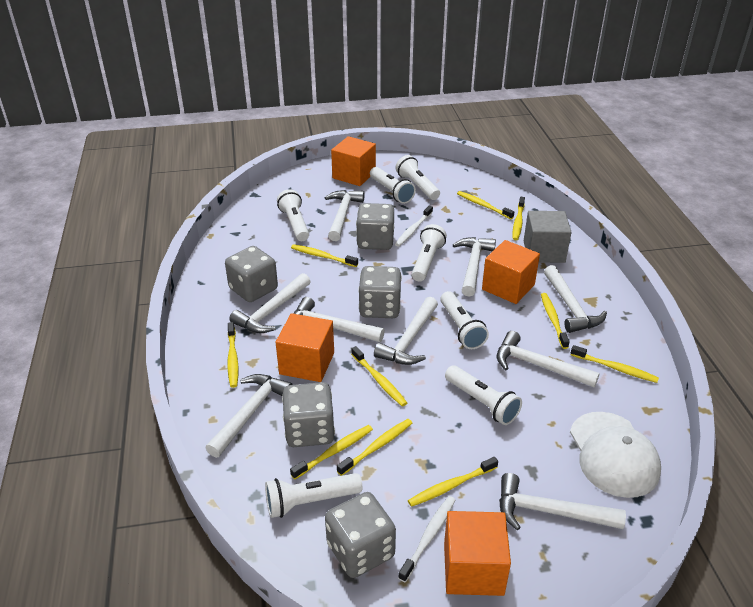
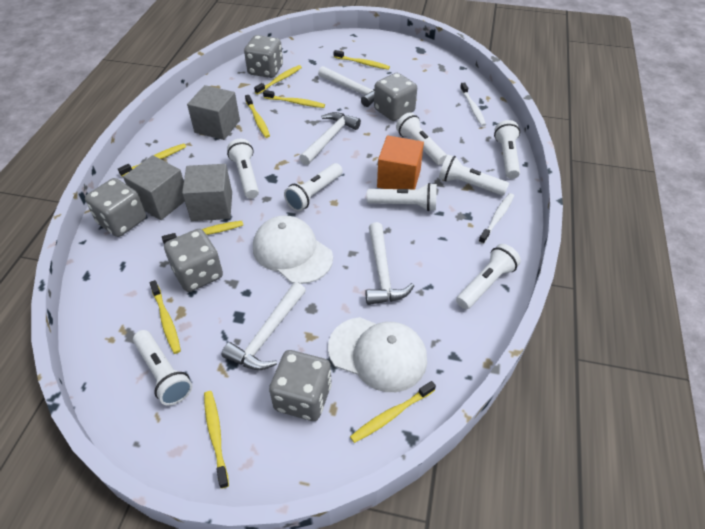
grey cube: [524,211,572,263] = 1 -> [123,155,185,220] [182,164,232,221] [187,85,240,140] = 3
orange cube: [276,313,334,382] [331,136,376,186] [444,511,511,596] [482,240,540,304] = 4 -> [377,136,424,189] = 1
white cap: [570,412,661,498] = 1 -> [253,215,333,284] [328,317,427,392] = 2
white flashlight: [265,473,362,518] [277,189,309,241] [370,167,416,204] [396,155,440,200] [412,224,447,282] [440,291,489,349] [445,365,522,425] = 7 -> [133,330,192,406] [227,139,259,199] [284,163,343,211] [367,183,437,211] [396,112,447,165] [439,155,509,196] [456,244,521,309] [494,120,520,179] = 8
white hammer: [206,374,293,458] [229,273,311,333] [293,297,385,342] [325,190,365,241] [374,297,438,365] [453,237,496,297] [497,331,600,387] [499,473,626,531] [544,265,607,333] = 9 -> [221,282,306,370] [299,112,361,165] [318,66,374,107] [365,222,414,305] = 4
yellow toothbrush: [227,322,238,388] [290,425,373,479] [291,244,358,267] [337,419,412,476] [351,346,407,406] [408,457,498,507] [457,191,514,219] [513,197,525,240] [541,293,570,349] [571,345,659,383] = 10 -> [118,143,186,177] [150,280,181,354] [162,221,243,244] [204,391,229,489] [245,95,270,138] [254,65,302,95] [263,90,325,108] [334,50,390,70] [350,381,436,443] = 9

